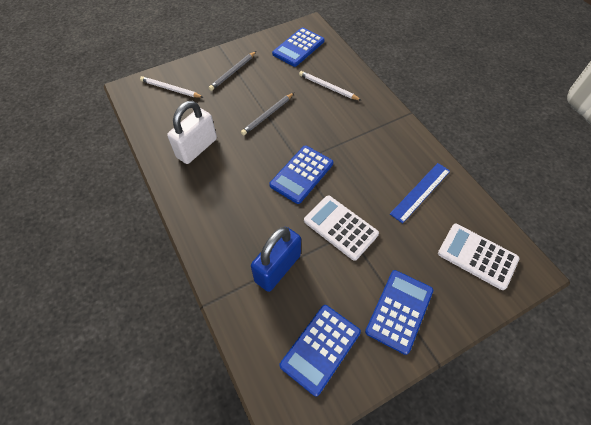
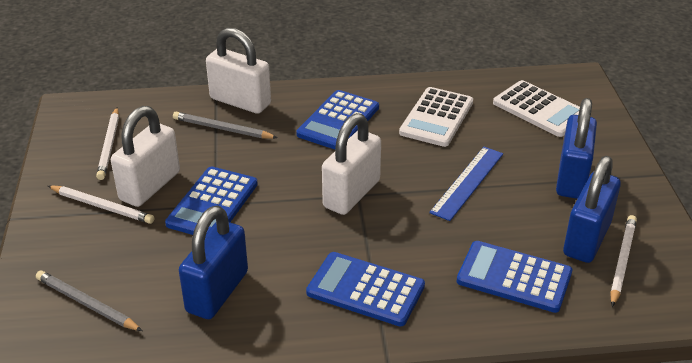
blue padlock: [251,227,301,292] = 1 -> [179,206,248,319] [556,98,597,199] [563,156,621,263] = 3
white padlock: [167,101,217,164] = 1 -> [111,106,180,207] [206,28,271,114] [322,113,381,215] = 3
white pencil: [140,76,204,98] [299,71,362,101] = 2 -> [48,185,154,224] [96,107,119,180] [610,215,637,307] = 3

